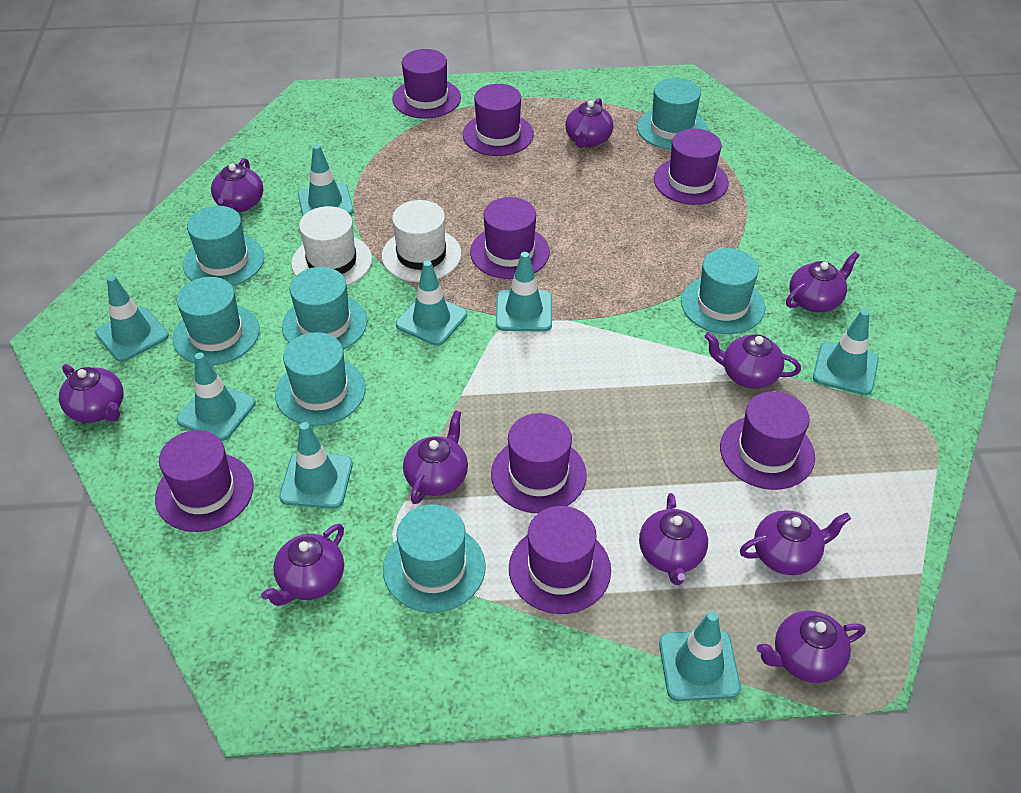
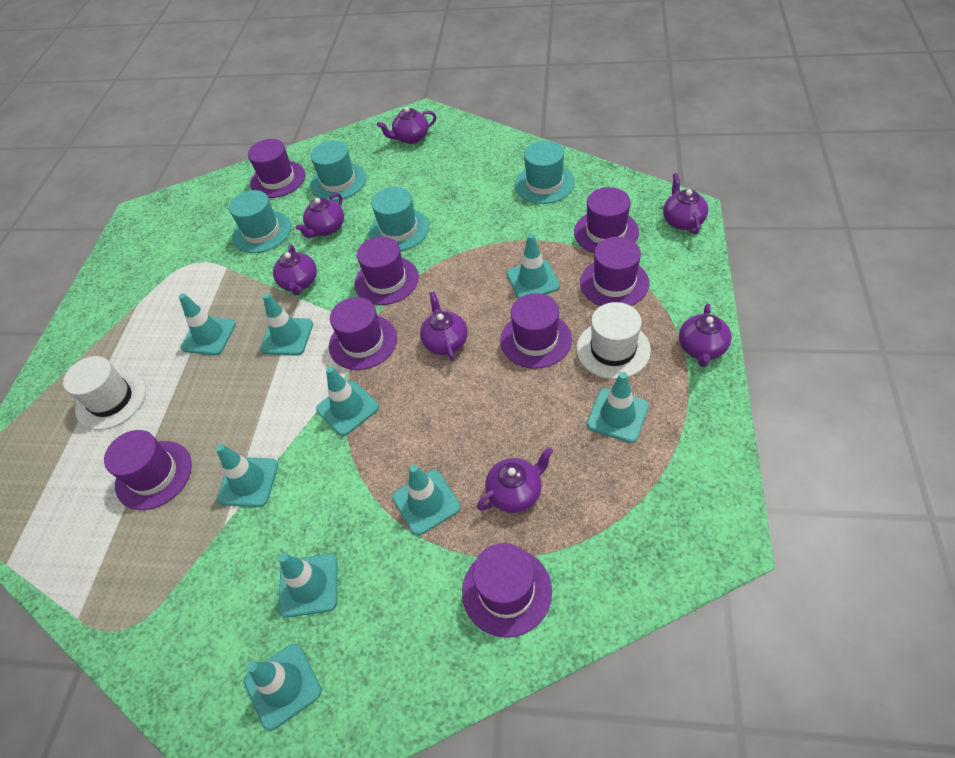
purple teapot: [59,364,124,423] [211,158,263,212] [261,524,344,606] [403,410,468,504] [565,98,613,148] [639,493,708,585] [704,332,801,389] [740,510,851,575] [757,611,865,683] [786,252,860,312] = 10 -> [273,244,317,295] [296,193,344,238] [377,107,437,144] [420,291,468,361] [477,447,553,513] [663,173,708,234] [679,303,732,367] = 7
turquoise hat: [172,277,260,365] [183,206,264,286] [275,332,365,426] [282,267,367,350] [383,504,486,613] [637,78,708,150] [681,248,765,334] = 7 -> [229,190,291,253] [310,141,366,201] [369,187,429,251] [515,141,575,204] = 4
turquoise traffic cone: [95,275,169,362] [177,352,256,441] [279,422,353,509] [298,144,354,216] [396,260,467,346] [496,252,552,332] [659,611,741,701] [813,309,879,395] = 8 -> [179,293,236,355] [216,444,278,507] [244,643,322,731] [260,293,313,356] [278,553,337,618] [316,366,379,436] [392,464,461,536] [507,234,560,299] [587,372,649,443] = 9

